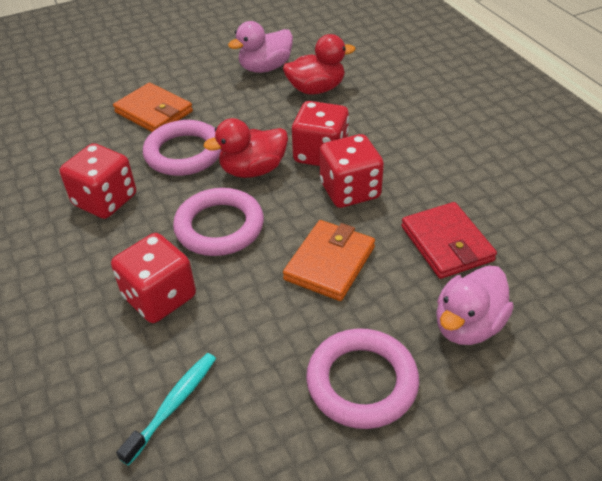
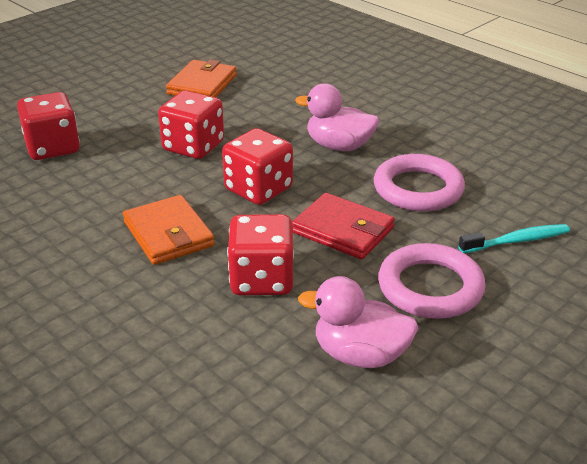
pink ring: [143,120,222,176] [173,188,264,256] [306,328,419,429] = 3 -> [374,154,465,211] [378,243,486,319] = 2
red duck: [204,118,288,178] [283,34,355,94] = 2 -> none = 0

